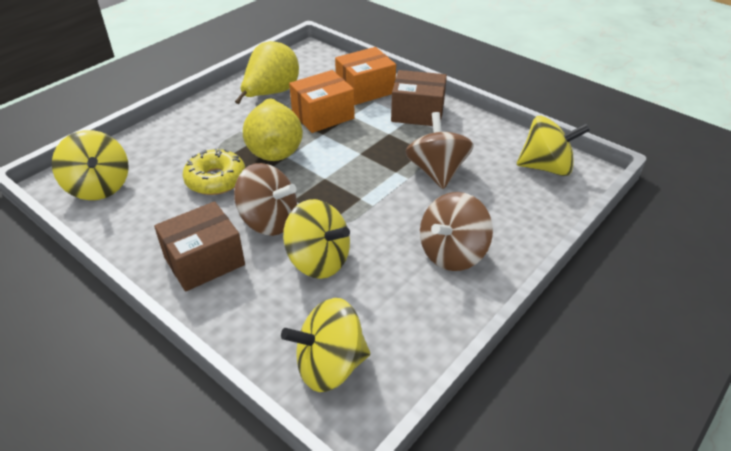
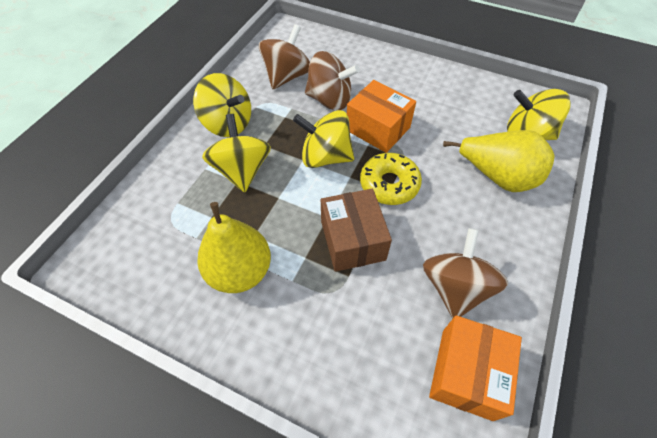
brown box: [154,201,245,292] [391,70,447,126] = 2 -> [321,189,392,272] = 1

